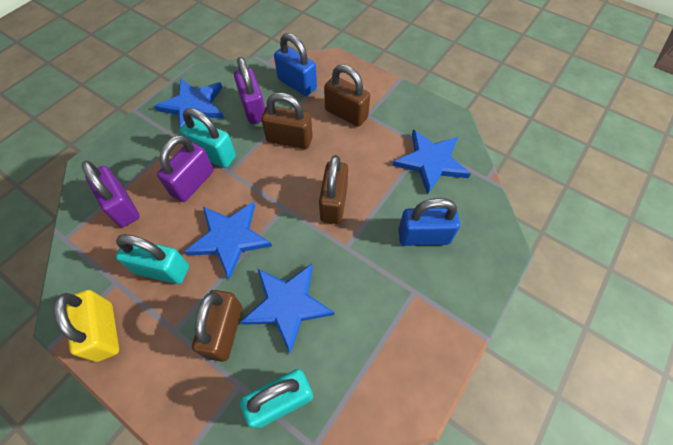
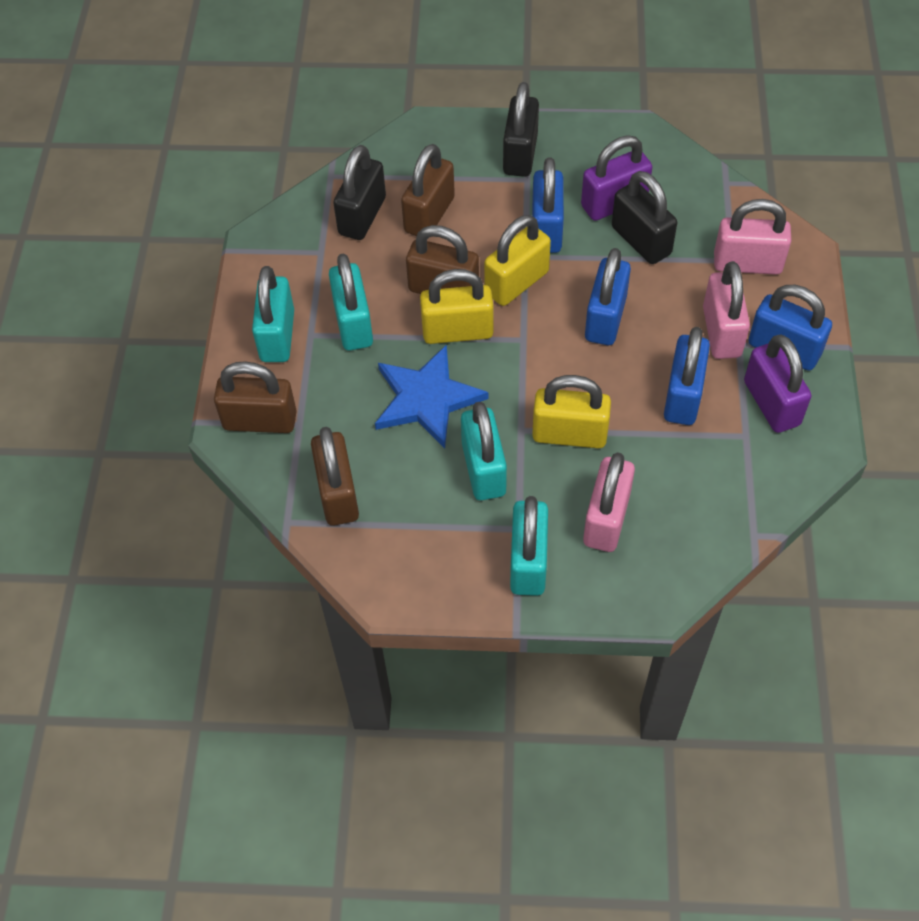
black padlock: none = 0 -> [333,145,386,240] [503,82,539,177] [612,171,677,264] = 3
blue padlock: [274,33,317,96] [398,198,460,246] = 2 -> [532,157,564,253] [585,248,631,345] [664,327,710,425] [748,285,832,370] = 4
blue star: [154,78,224,128] [184,202,272,280] [240,264,334,353] [392,130,471,195] = 4 -> [375,344,489,449] = 1
pink padlock: none = 0 -> [583,452,635,552] [703,261,750,359] [714,199,791,275] = 3
purple padlock: [82,161,140,227] [157,135,214,202] [234,57,265,124] = 3 -> [581,135,652,221] [744,334,811,433] = 2
turquoise padlock: [116,234,189,284] [179,108,236,168] [240,369,313,428] = 3 -> [252,266,294,362] [329,253,373,351] [461,402,507,500] [510,496,548,596] = 4
yellow padlock: [53,290,119,362] = 1 -> [420,269,493,344] [484,215,551,306] [532,375,611,448] = 3

